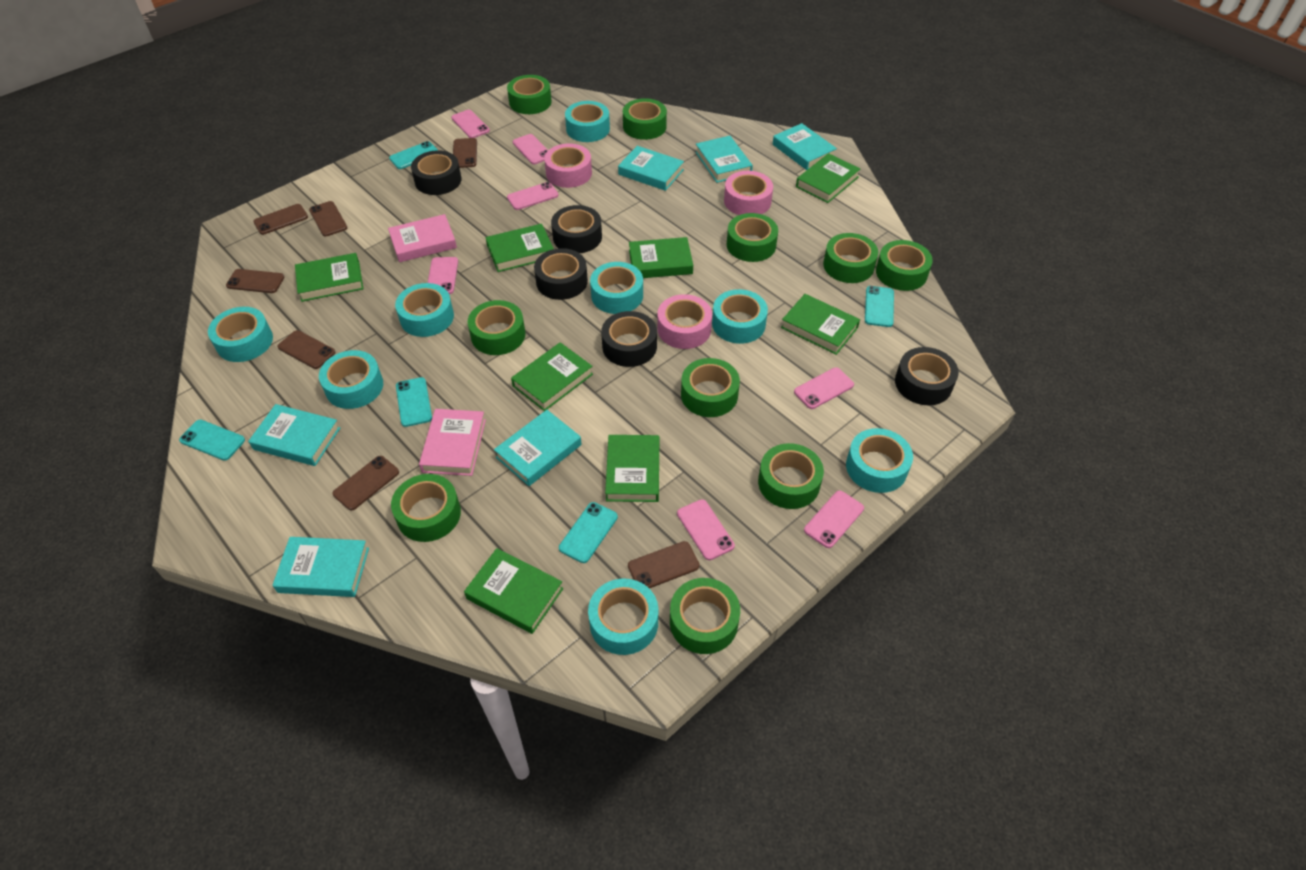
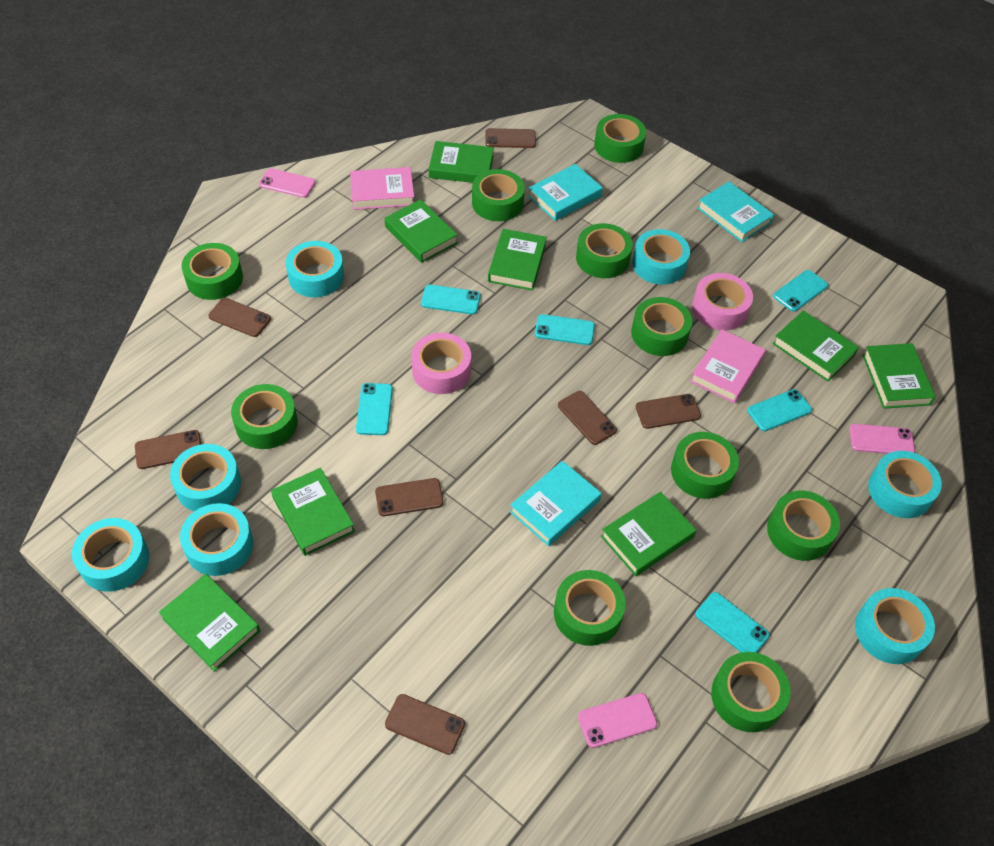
black tape: [411,150,462,195] [534,248,588,300] [551,205,602,253] [601,311,657,367] [895,347,959,405] = 5 -> none = 0
pink phone: [428,257,458,294] [451,110,490,138] [507,182,559,210] [513,134,548,164] [677,499,735,560] [794,367,854,409] [804,491,864,548] = 7 -> [259,168,316,198] [578,693,657,748] [849,424,915,454] = 3
pink tape: [544,143,592,188] [657,294,712,349] [724,171,773,215] = 3 -> [411,333,471,394] [692,273,753,330] = 2
turquoise book: [248,404,340,466] [272,537,369,597] [494,410,582,486] [618,146,684,191] [695,136,753,183] [773,123,837,170] = 6 -> [510,461,601,546] [528,164,603,221] [697,182,774,242] = 3
turquoise phone: [179,420,245,461] [389,141,438,169] [396,377,432,427] [559,502,618,563] [865,286,894,327] = 5 -> [356,383,393,435] [421,285,481,314] [535,314,595,345] [696,592,770,653] [747,389,812,431] [773,270,828,312] = 6
turquoise tape: [208,307,273,362] [319,350,383,409] [395,283,454,337] [565,101,610,142] [588,579,658,655] [590,262,643,314] [712,289,768,344] [846,428,913,493] = 8 -> [72,518,149,592] [170,444,241,511] [180,503,253,576] [286,241,344,297] [632,229,690,285] [855,588,935,664] [868,451,942,518] = 7

